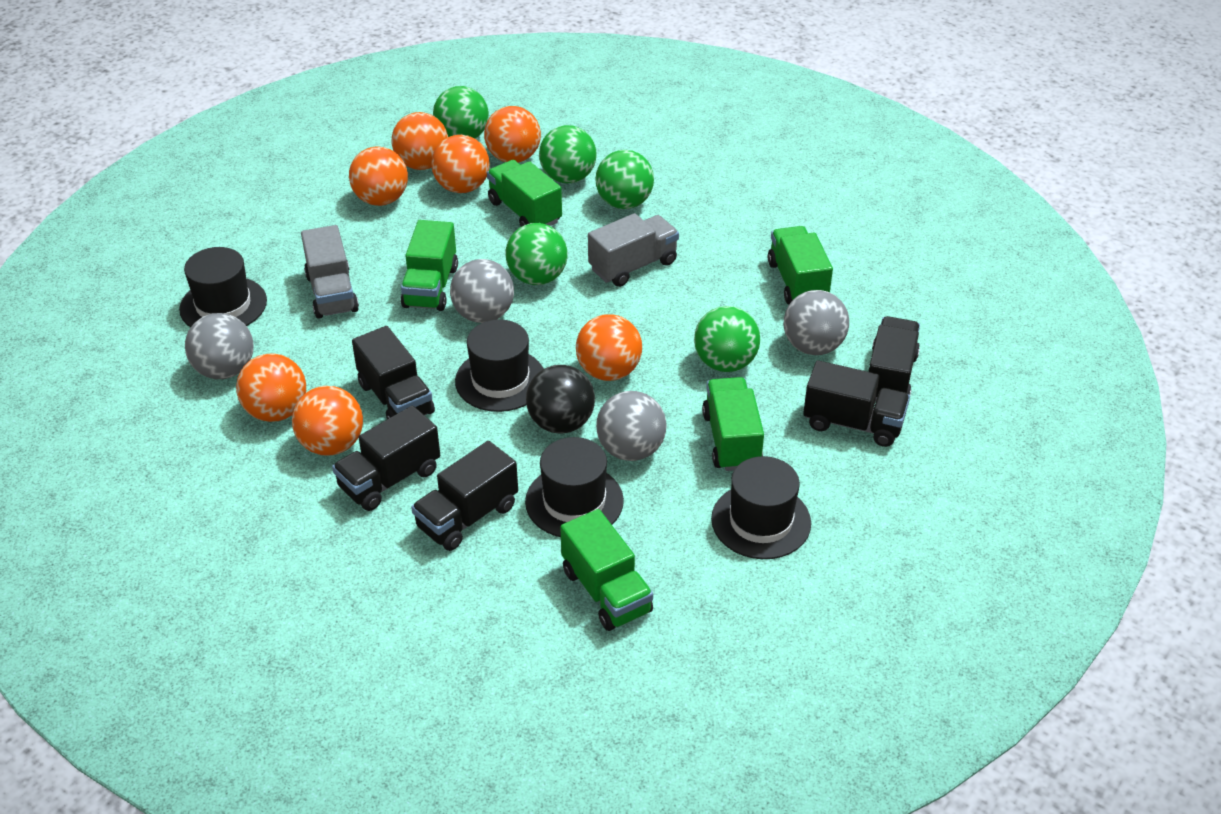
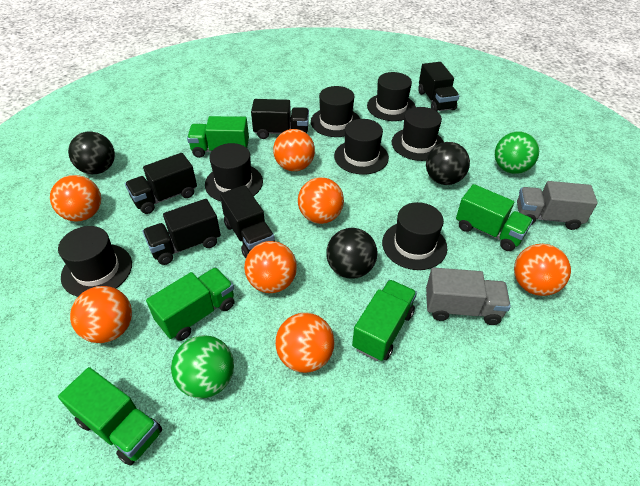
black ball: [526,365,595,434] = 1 -> [68,132,115,174] [326,228,377,279] [426,142,470,185] = 3
black hat: [179,247,267,327] [455,319,544,412] [525,437,624,537] [711,456,811,559] = 4 -> [58,226,132,297] [205,143,263,201] [311,86,360,137] [334,119,389,175] [367,72,416,121] [382,202,447,270] [392,107,444,161] = 7
green ball: [433,86,489,138] [505,223,567,285] [539,125,597,183] [595,150,654,209] [694,306,760,372] = 5 -> [171,335,234,398] [495,132,539,174] = 2
grey ball: [185,313,253,379] [450,259,514,323] [596,391,666,461] [784,290,849,355] = 4 -> none = 0

